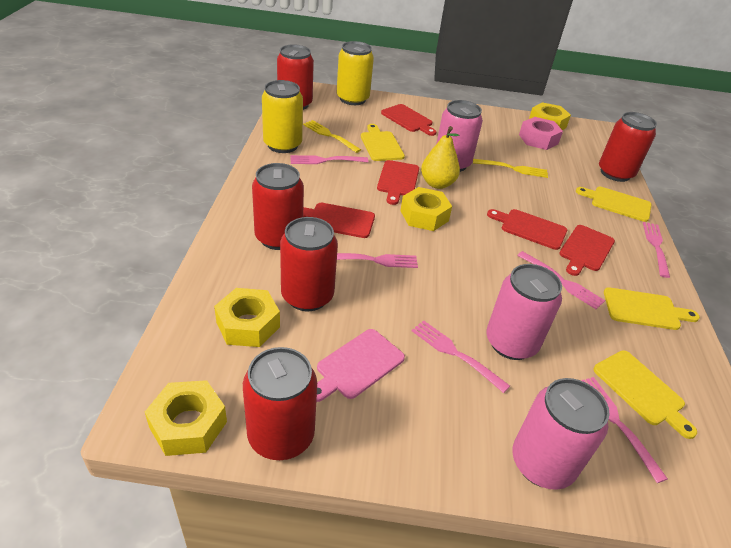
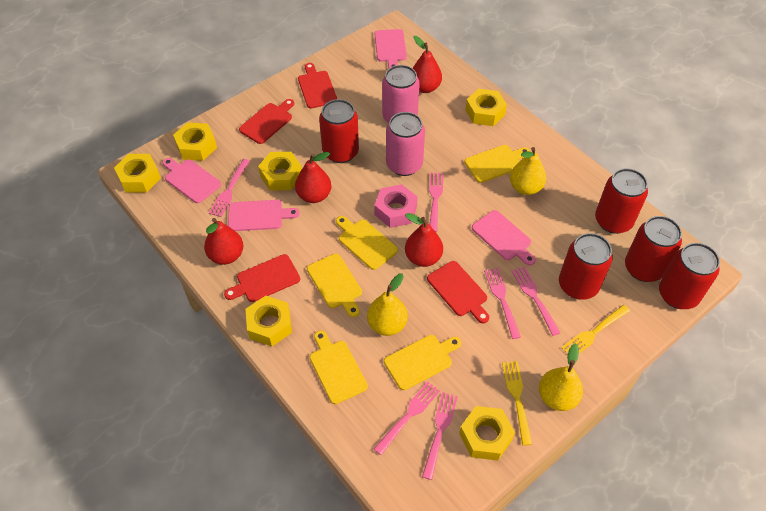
pink can: [436,100,483,172] [486,264,562,360] [512,378,610,490] = 3 -> [382,65,420,123] [386,112,425,176] = 2
pink cutting board: [316,329,405,402] = 1 -> [162,158,221,203] [228,200,300,231] [375,29,407,69] [472,210,536,266] = 4
red cutting board: [303,203,375,238] [377,160,419,205] [381,104,437,136] [487,209,567,250] [559,225,615,276] = 5 -> [224,254,300,302] [239,99,294,144] [298,63,337,108] [427,261,489,323] = 4
red pear: none = 0 -> [204,218,243,265] [295,152,331,203] [405,213,443,267] [413,36,442,93] = 4
yellow can: [262,80,303,153] [337,41,374,105] = 2 -> none = 0
yellow cutting board: [361,124,405,161] [576,187,652,222] [593,350,697,439] [604,287,700,330] = 4 -> [307,254,362,317] [310,330,368,404] [336,216,398,270] [384,335,461,390] [464,145,530,183] = 5
yellow nut: [145,380,227,456] [214,288,280,347] [400,187,452,231] [529,102,571,130] = 4 -> [114,154,161,193] [173,122,217,161] [246,296,292,346] [258,152,302,191] [459,406,515,461] [465,89,507,126] = 6
yellow pear: [421,126,460,189] = 1 -> [367,273,408,336] [510,147,546,195] [539,343,583,411] = 3

